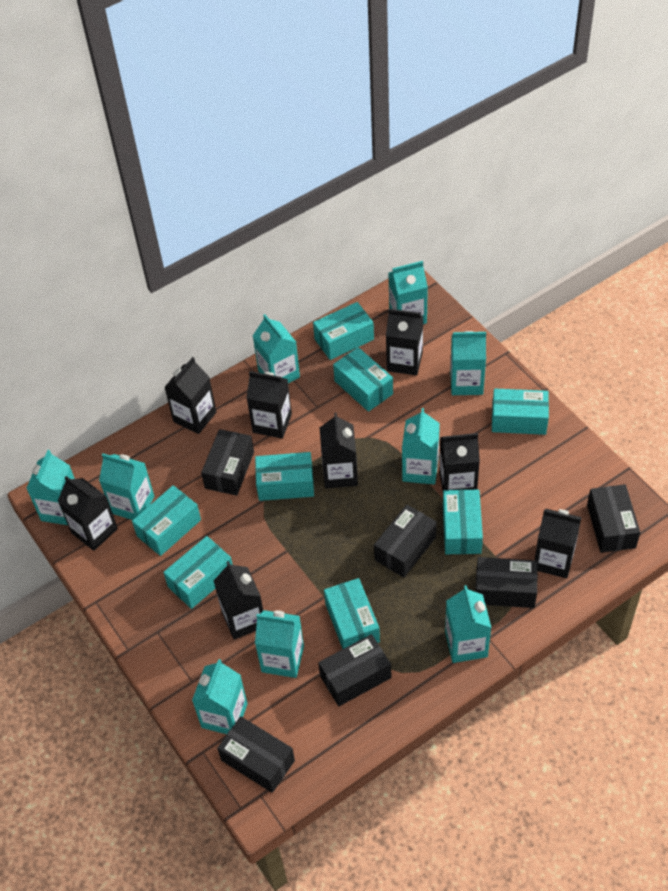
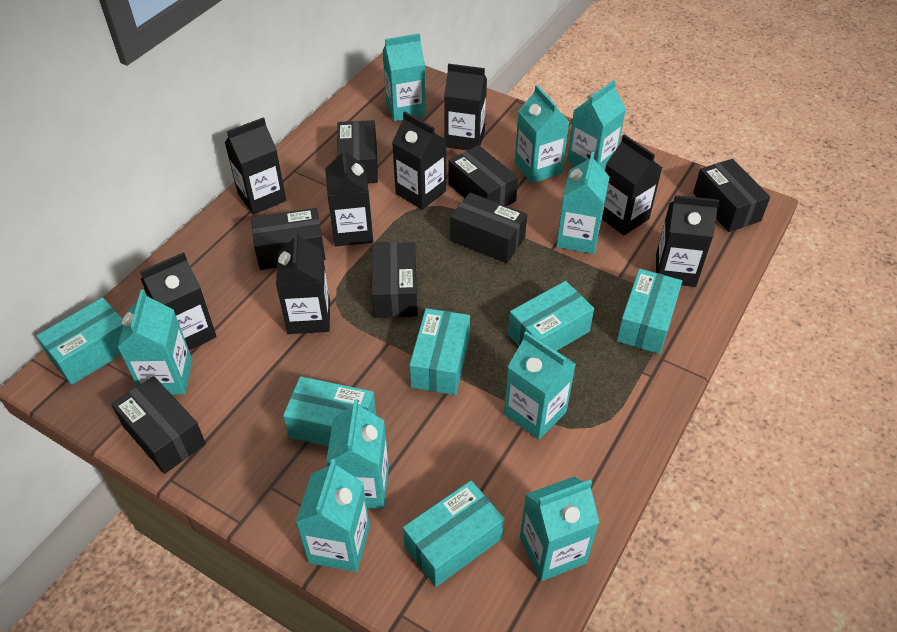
black box: [201,429,254,496] [217,716,295,793] [318,634,392,706] [374,505,437,578] [475,557,538,608] [587,484,640,553] = 6 -> [111,376,206,474] [251,208,325,270] [337,120,378,183] [372,242,418,318] [449,145,518,206] [450,193,527,263] [693,159,770,232] = 7
turquoise box: [132,485,201,556] [163,536,233,609] [255,452,314,501] [313,302,374,360] [324,578,380,649] [333,347,393,412] [443,490,483,554] [492,389,549,435] = 8 -> [36,297,123,385] [283,376,376,446] [403,481,505,587] [410,308,470,395] [508,281,594,351] [617,269,682,354] = 6

